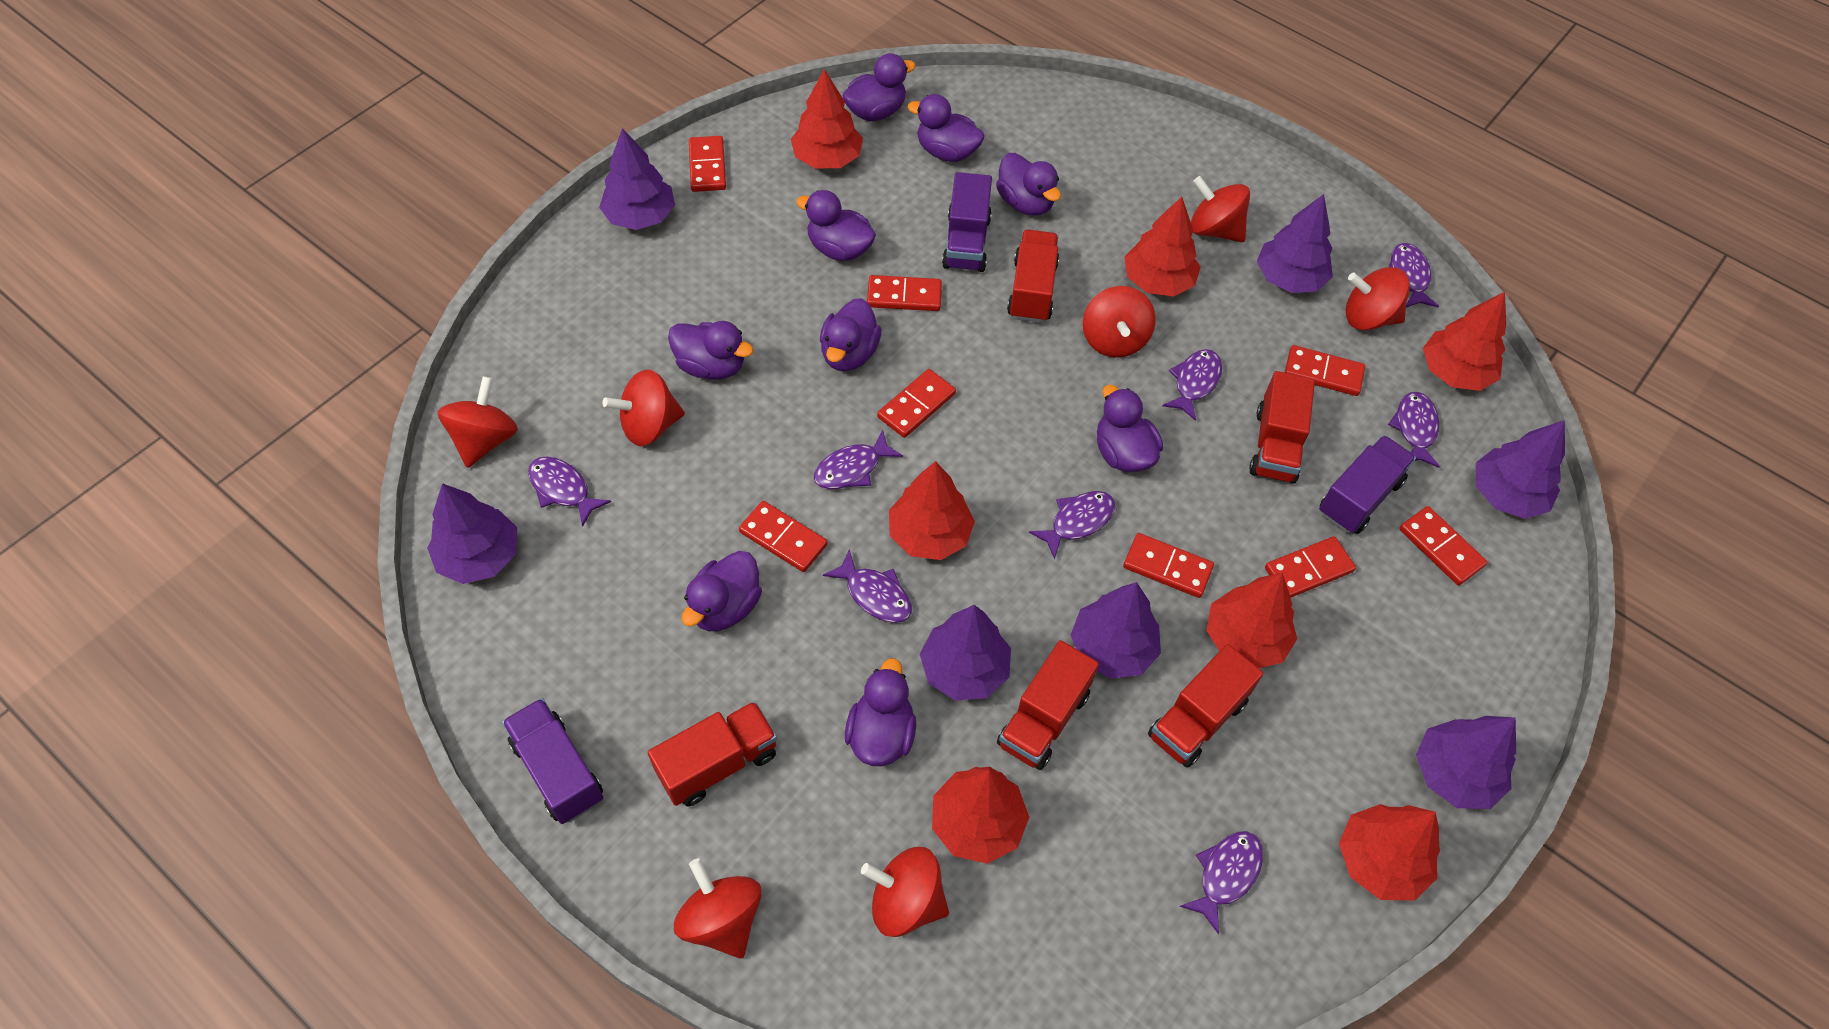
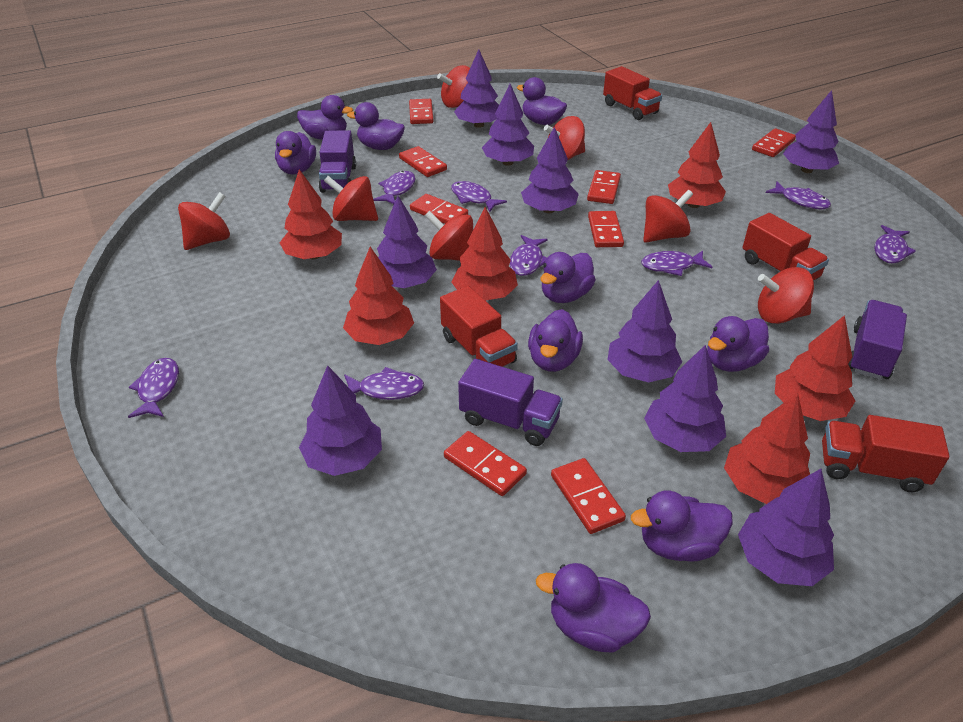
purple tree: [427,483,517,584] [599,128,675,230] [920,605,1011,701] [1071,582,1161,679] [1257,194,1333,293] [1416,716,1516,809] [1476,420,1565,519] = 7 -> [299,365,382,476] [377,196,437,288] [454,49,499,128] [482,84,534,166] [521,126,579,213] [607,280,682,383] [644,345,726,452] [738,469,834,586] [783,90,839,173] = 9
red tree: [791,69,863,169] [889,461,975,560] [932,767,1029,864] [1125,197,1201,297] [1207,573,1297,668] [1339,804,1440,901] [1423,292,1506,391] = 7 -> [280,169,342,259] [343,247,414,345] [452,207,518,301] [668,122,726,208] [724,393,810,504] [775,315,855,421] = 6
red truck: [648,701,777,807] [997,640,1099,770] [1007,229,1059,323] [1148,644,1263,768] [1249,371,1315,484] = 5 -> [440,286,518,367] [603,66,662,120] [743,213,829,281] [822,415,949,492] = 4

